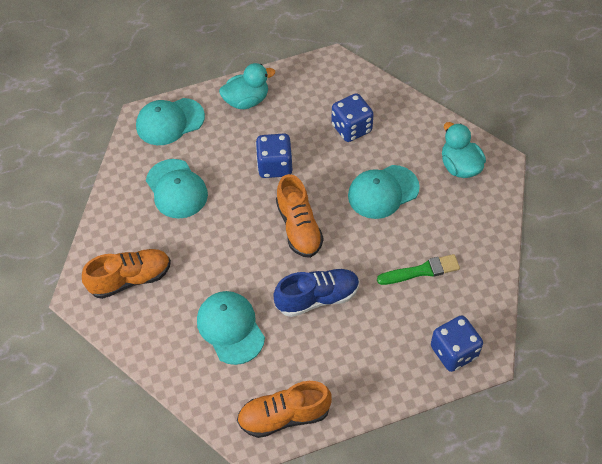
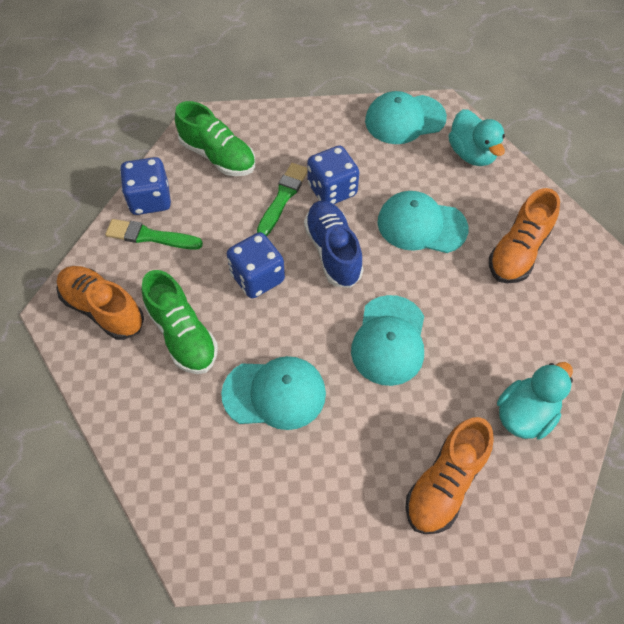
green brush: [377,254,460,285] = 1 -> [105,219,203,250] [257,163,307,236] = 2
green shoe: none = 0 -> [142,270,218,374] [175,101,255,176] = 2

